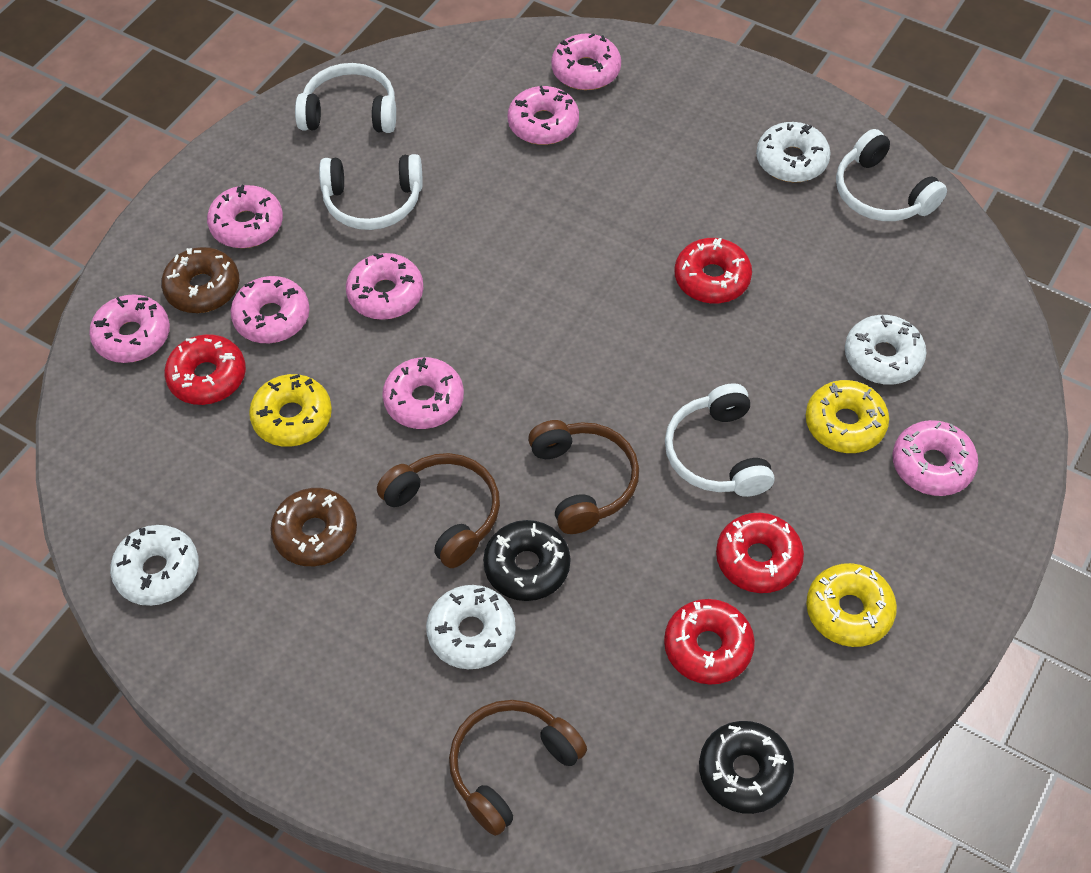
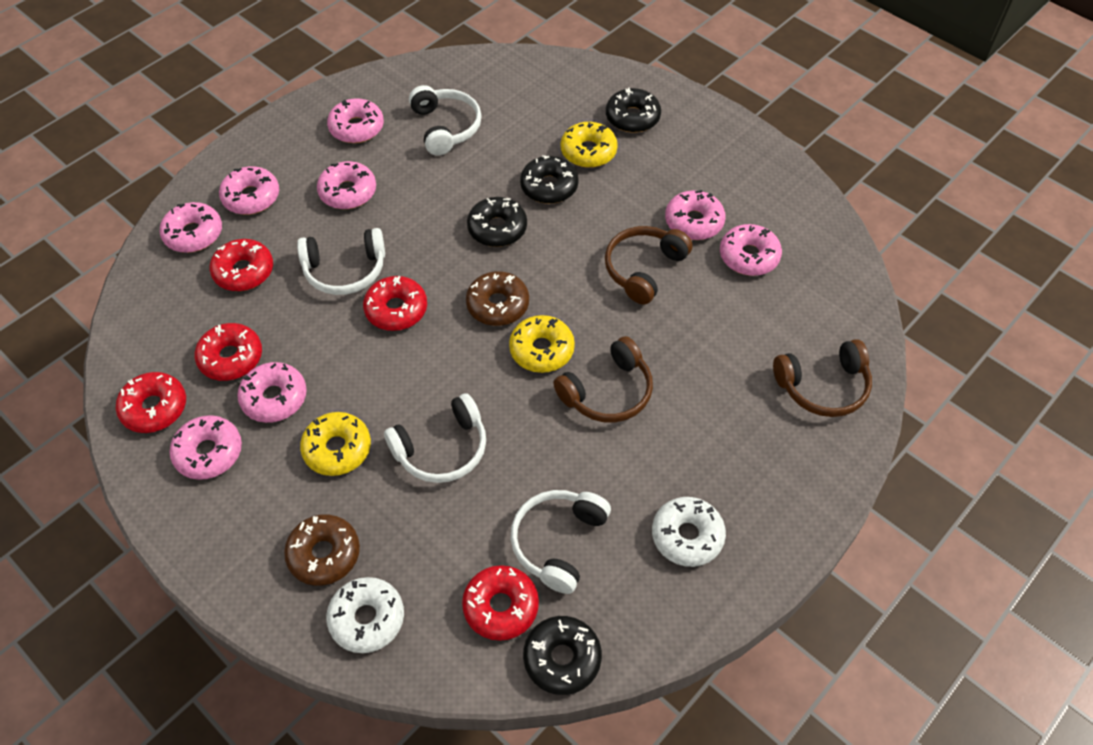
black donut: [483,520,570,601] [699,721,794,814] = 2 -> [467,197,527,247] [520,155,579,204] [523,616,602,695] [606,87,661,133] = 4
red donut: [164,334,246,405] [664,599,755,685] [674,238,752,303] [716,513,804,593] = 4 -> [116,372,186,433] [194,323,262,381] [210,239,273,291] [363,276,427,331] [462,565,539,641] = 5
white donut: [110,525,199,606] [426,585,516,669] [756,122,831,182] [845,315,927,385] = 4 -> [326,577,404,653] [652,497,726,567] = 2

